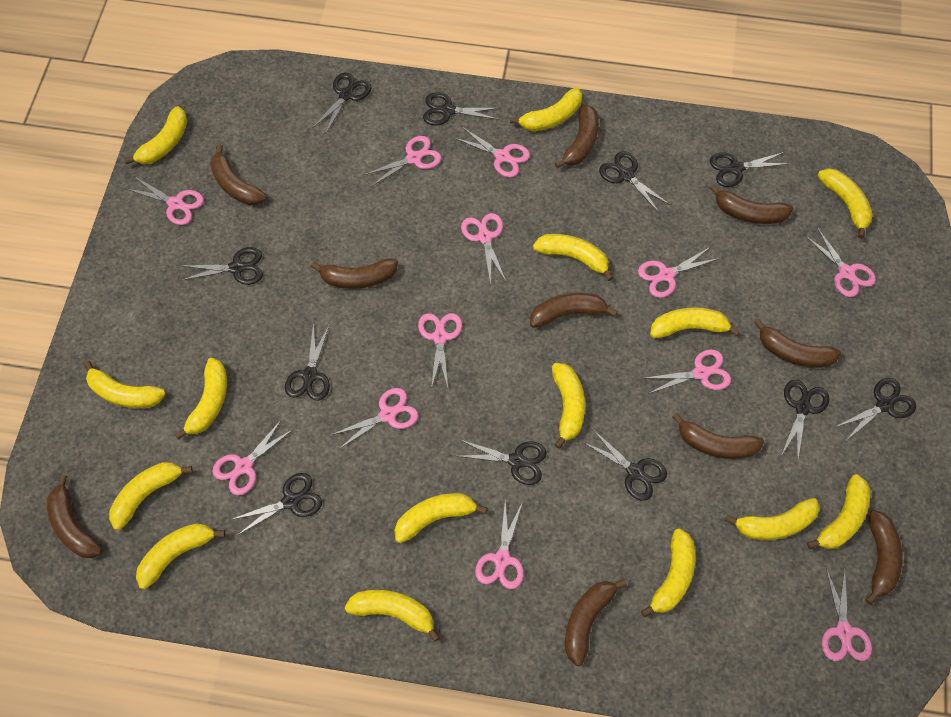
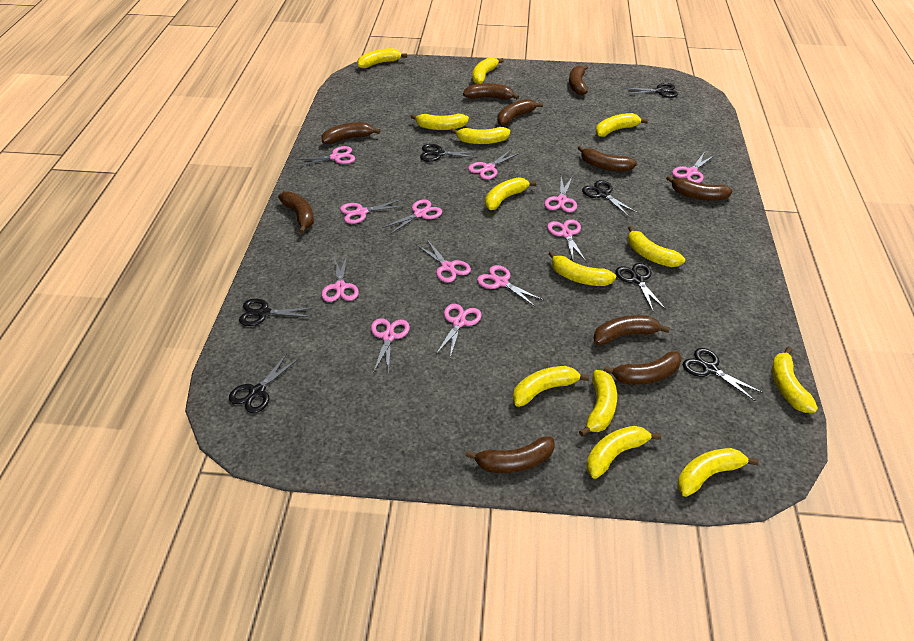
black scissors: [180,247,263,285] [230,473,322,536] [285,322,330,401] [312,73,371,135] [423,92,500,126] [458,440,547,485] [583,430,667,501] [599,151,670,212] [710,152,791,187] [781,380,829,463] [835,378,916,439] = 11 -> [229,354,298,413] [239,299,315,326] [420,144,478,162] [582,180,638,217] [616,263,666,311] [624,83,678,98] [683,348,763,401] = 7
yellow banana: [83,361,166,408] [109,462,192,530] [124,106,187,164] [136,523,225,590] [175,358,227,440] [344,590,440,642] [395,493,487,543] [510,88,582,131] [533,234,614,281] [552,363,585,449] [641,529,695,617] [650,307,740,338] [725,498,819,540] [807,474,870,549] [818,168,873,238] = 15 -> [357,48,407,68] [410,114,469,130] [450,127,510,144] [472,57,504,84] [485,177,536,210] [513,366,589,407] [548,251,616,286] [579,370,617,436] [586,426,661,479] [596,113,648,137] [628,226,685,267] [678,448,759,497] [772,347,818,413] = 13

